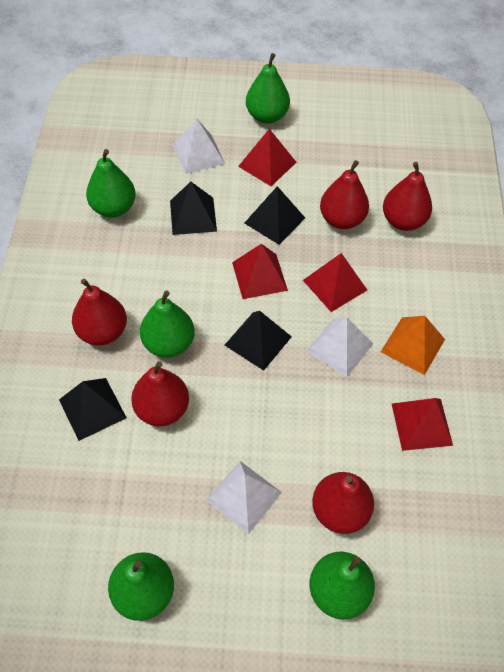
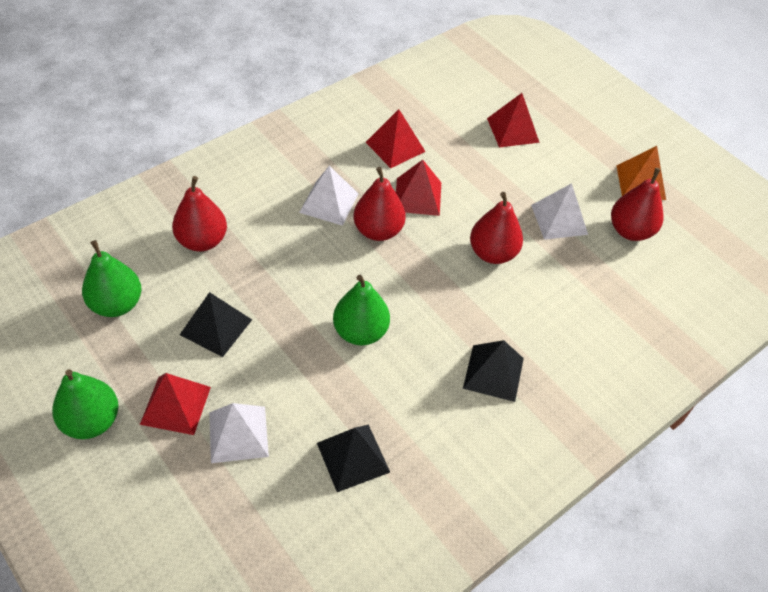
black pyramid: [59,378,127,441] [170,182,217,235] [225,311,292,371] [245,186,305,245] = 4 -> [180,292,252,357] [317,425,390,492] [463,340,524,402] = 3
green pear: [86,149,136,217] [108,552,174,621] [140,291,195,358] [246,53,290,124] [310,552,375,619] = 5 -> [52,369,119,439] [82,240,142,317] [333,275,390,346] = 3
red pear: [72,279,127,345] [131,361,189,426] [312,472,374,534] [320,160,369,229] [383,162,432,231] = 5 -> [172,176,227,251] [354,167,406,241] [470,192,523,264] [611,168,664,241] = 4

